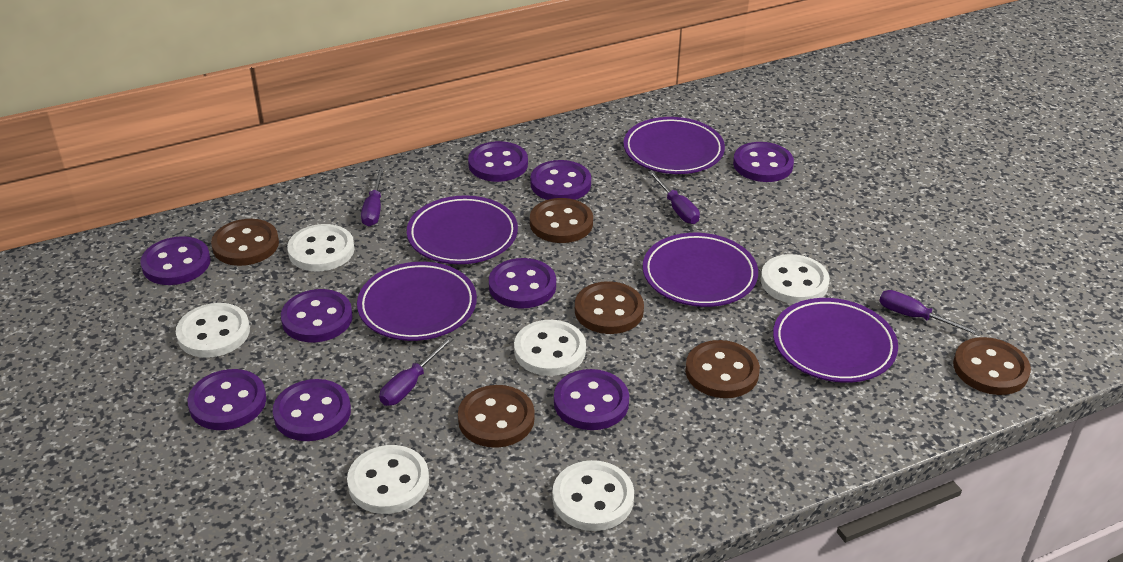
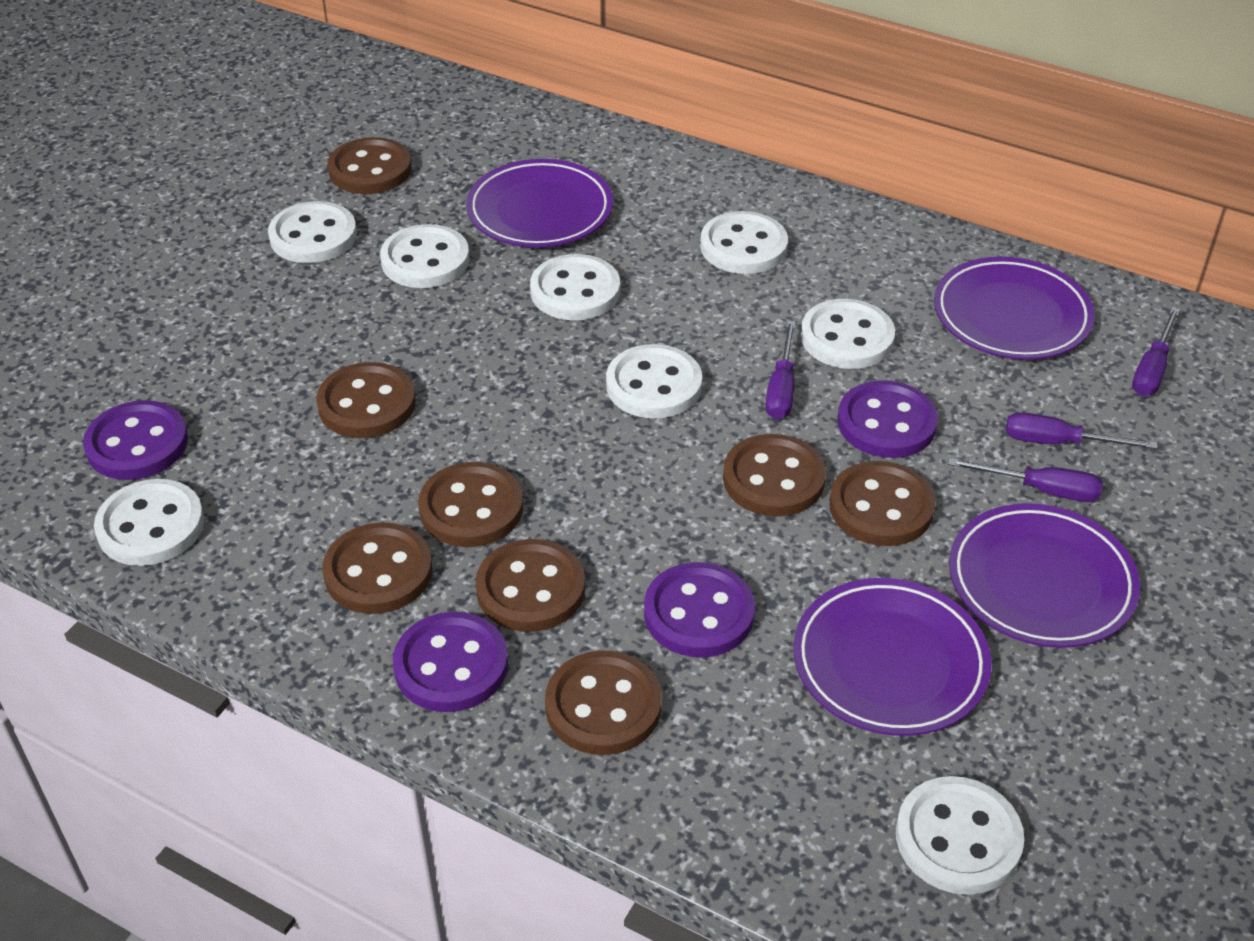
brown button: [211,219,279,266] [458,385,535,448] [530,198,593,243] [575,281,644,334] [685,340,760,398] [953,337,1031,395] = 6 -> [316,362,416,438] [322,523,433,614] [328,137,411,194] [418,462,523,547] [476,539,585,632] [545,651,662,755] [723,434,826,517] [829,461,935,546] = 8
purple button: [140,236,211,285] [188,369,266,430] [273,379,351,441] [281,289,353,342] [468,141,528,182] [489,258,556,309] [530,160,591,200] [554,369,629,430] [733,142,794,182] = 9 -> [83,400,188,480] [393,612,508,712] [644,562,755,657] [838,380,938,458] = 4
purple plate: [357,262,477,341] [407,195,518,264] [623,117,725,174] [643,233,758,307] [773,298,898,383] = 5 -> [466,159,613,248] [793,578,992,736] [934,257,1095,360] [949,503,1140,648] = 4
white button: [176,303,250,358] [287,224,354,271] [347,445,429,514] [514,320,586,376] [552,460,634,531] [761,254,830,304] = 6 -> [94,479,204,566] [268,201,357,263] [380,224,469,288] [530,254,620,320] [606,344,702,418] [700,211,788,274] [801,299,895,369] [896,776,1024,895] = 8

